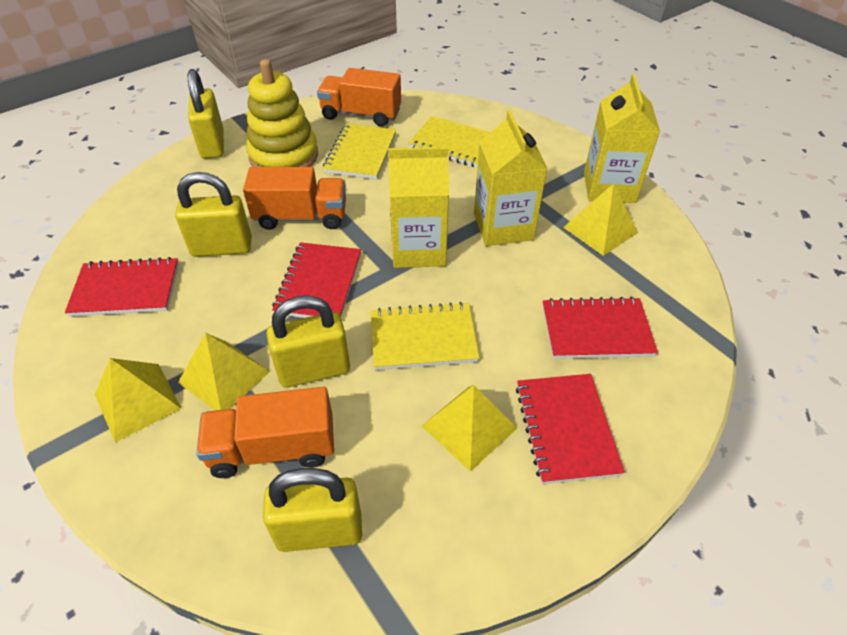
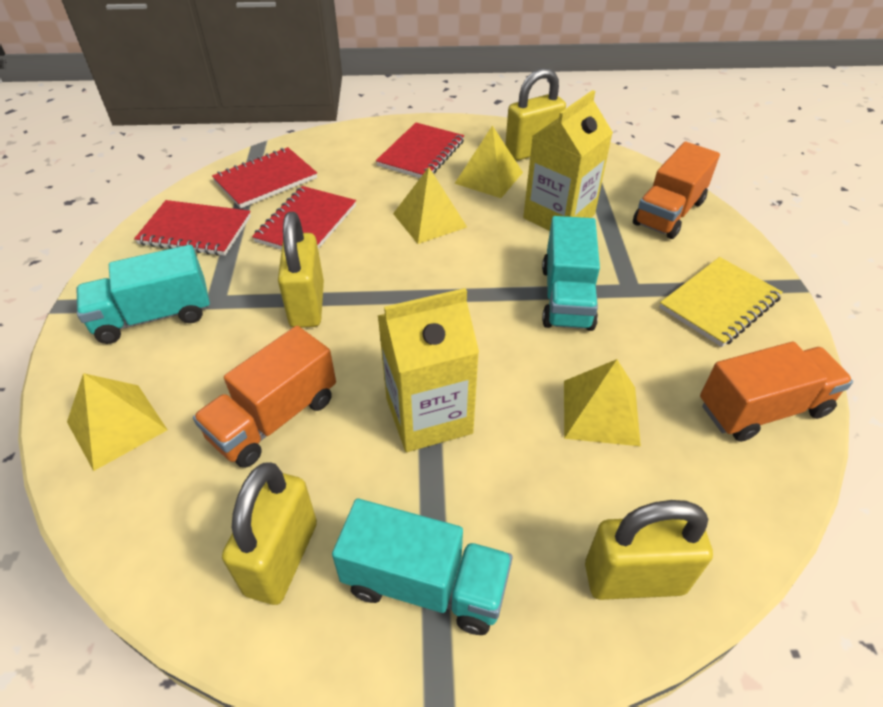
turquoise truck: none = 0 -> [77,245,210,344] [332,499,513,635] [542,216,600,331] = 3
yellow carton: [388,147,449,268] [474,110,548,246] [584,74,660,203] = 3 -> [378,288,479,452] [523,90,613,231] = 2
yellow notebook: [323,123,396,180] [371,302,480,370] [408,116,490,168] = 3 -> [659,257,783,347] = 1
yellow stacking toy: [246,59,318,167] = 1 -> none = 0

